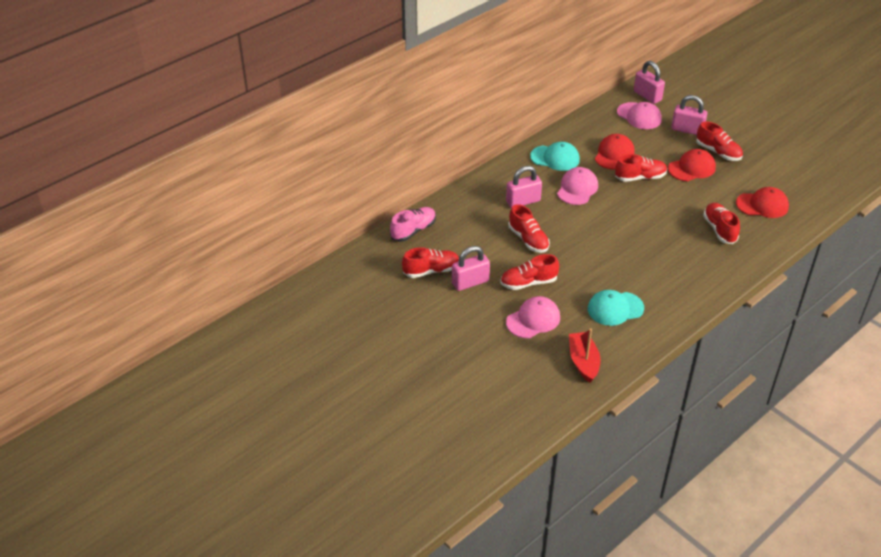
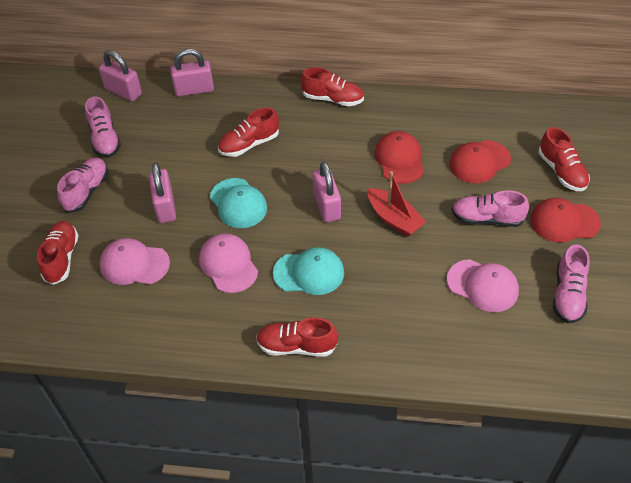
pink shoe: [390,207,436,242] = 1 -> [57,158,108,213] [85,96,121,158] [452,190,529,227] [553,244,590,323] = 4
red shoe: [402,247,459,278] [500,254,559,290] [508,204,550,253] [615,154,667,182] [696,121,743,161] [703,203,740,244] = 6 -> [37,221,79,285] [218,107,279,157] [256,317,338,357] [301,67,364,106] [539,127,590,191] = 5

